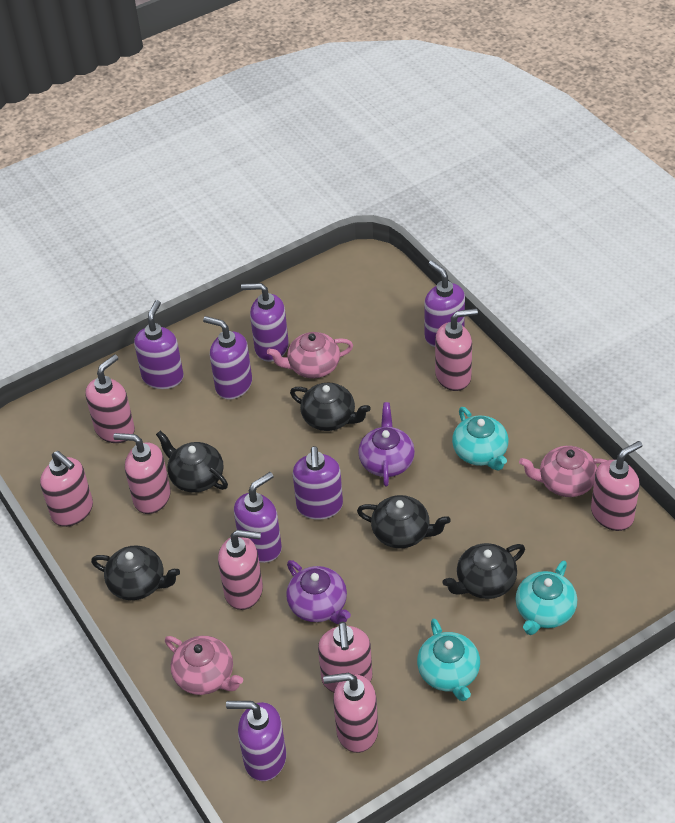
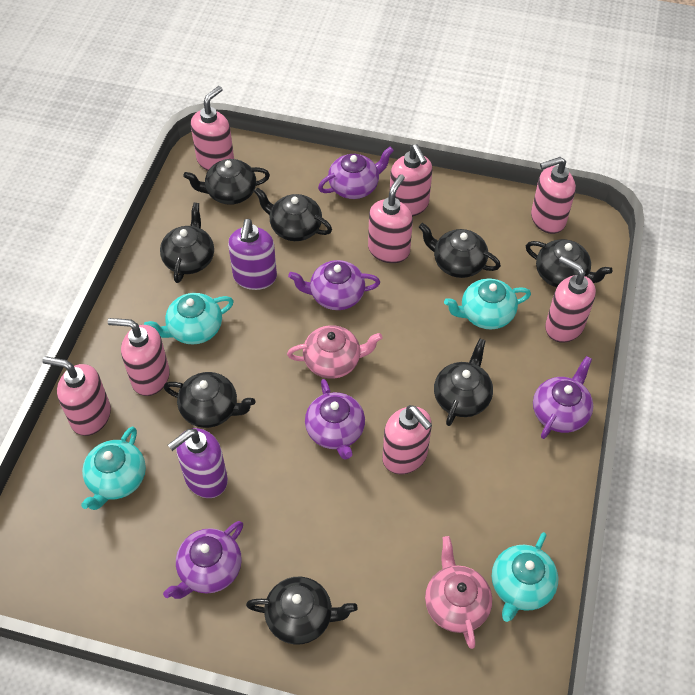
black teapot: [91,545,180,600] [156,431,228,493] [290,383,371,431] [357,495,451,548] [442,543,525,599] = 5 -> [160,202,214,283] [164,372,255,428] [183,159,270,205] [246,577,358,645] [254,187,332,241] [419,223,501,278] [434,338,493,426] [526,239,613,287] = 8
pink teapot: [165,636,243,695] [267,332,353,378] [519,446,607,497] = 3 -> [287,325,383,379] [425,536,492,649] = 2
purple soap dispenser: [134,300,184,389] [203,316,252,399] [226,701,286,781] [234,472,282,563] [241,283,289,362] [293,446,343,520] [424,261,465,347] = 7 -> [168,428,228,498] [228,219,277,290] = 2
purple teapot: [286,560,351,624] [358,402,415,486] = 2 -> [163,521,243,599] [288,260,380,310] [305,379,365,460] [318,147,394,199] [533,356,593,439] = 5
turquoise teapot: [417,619,480,701] [452,407,509,471] [516,561,577,635] = 3 -> [81,426,146,510] [144,293,234,344] [444,278,531,329] [492,532,558,622] = 4

